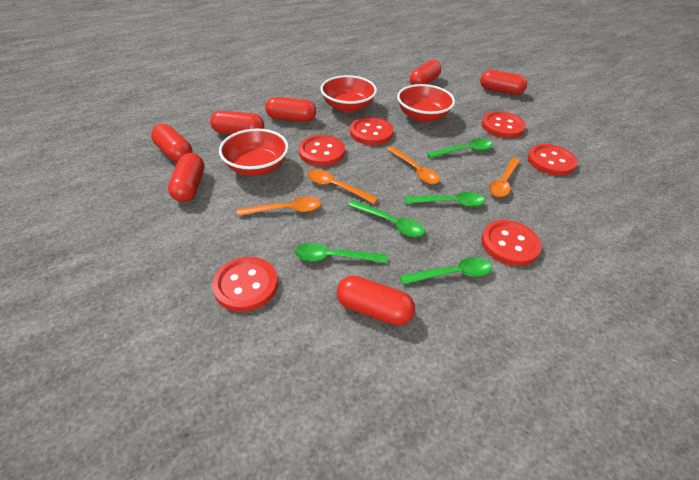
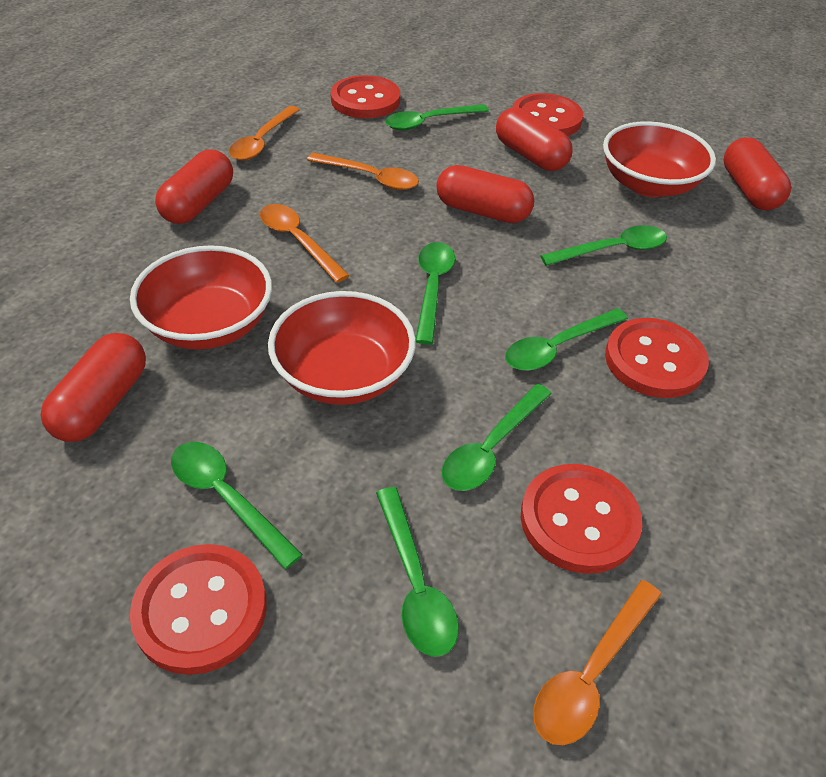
green spoon: [295,243,387,263] [348,200,425,237] [400,257,492,285] [404,192,485,207] [427,139,493,158] = 5 -> [171,442,303,569] [376,487,459,657] [385,104,489,131] [416,242,455,344] [442,384,552,491] [505,308,628,371] [540,225,667,266] = 7
red button: [212,257,278,312] [299,135,345,166] [350,117,393,145] [481,220,541,266] [482,111,526,138] [528,144,577,176] = 6 -> [130,544,267,675] [331,75,400,118] [512,93,583,136] [521,464,642,574] [605,318,709,398] = 5
red capsule: [151,124,192,162] [168,153,204,202] [210,111,264,135] [265,97,316,122] [337,276,415,326] [410,60,441,85] [480,70,527,95] = 7 -> [41,333,146,442] [155,150,233,224] [436,165,534,223] [496,107,572,171] [723,137,791,210] = 5

